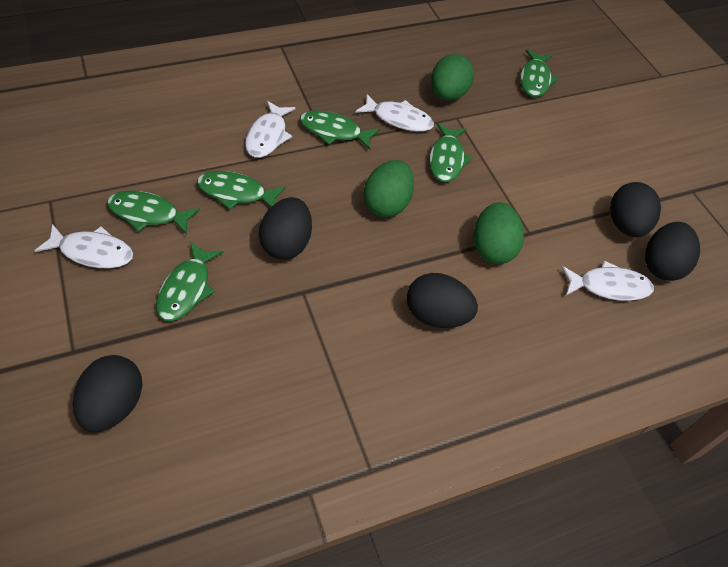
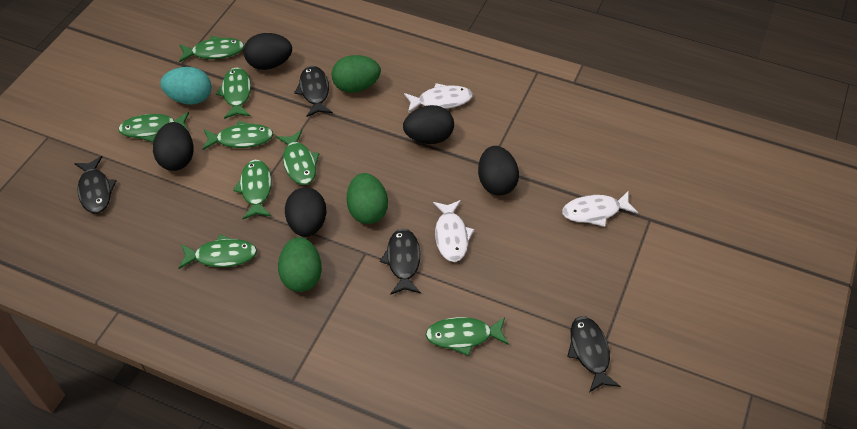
black fish: none = 0 -> [74,156,117,213] [294,66,333,117] [380,228,421,295] [567,316,620,392] = 4
green fish: [107,190,200,235] [156,242,223,321] [197,171,286,210] [300,110,380,150] [429,123,472,182] [520,49,558,97] = 6 -> [118,112,189,142] [178,234,257,269] [179,36,245,63] [202,121,273,150] [215,68,251,119] [233,160,272,219] [276,130,319,185] [425,317,509,356] = 8
turquoise egg: none = 0 -> [160,67,211,105] = 1
white fish: [35,224,133,268] [245,101,295,158] [355,94,434,132] [561,261,654,301] = 4 -> [404,83,473,113] [433,200,474,262] [562,191,638,227] = 3

